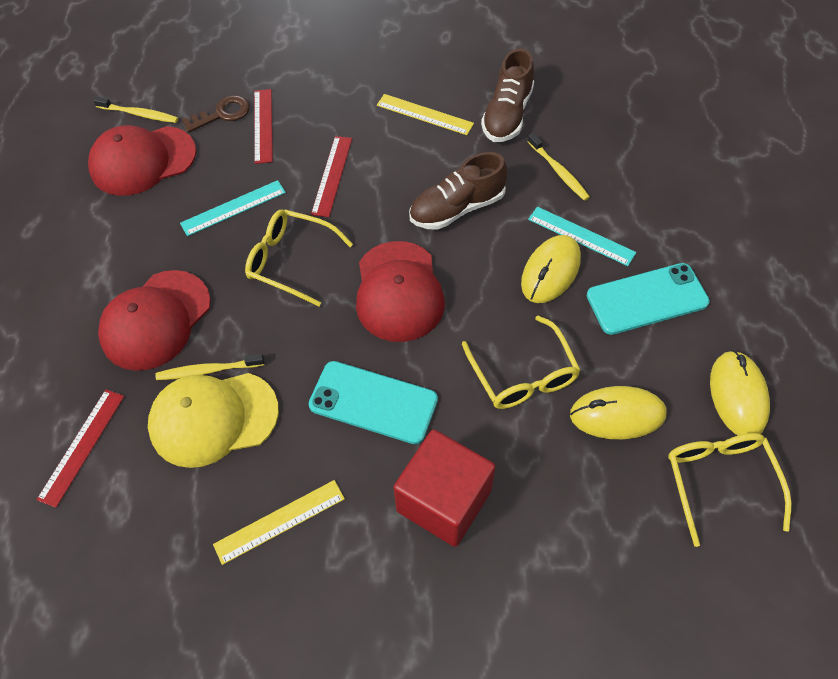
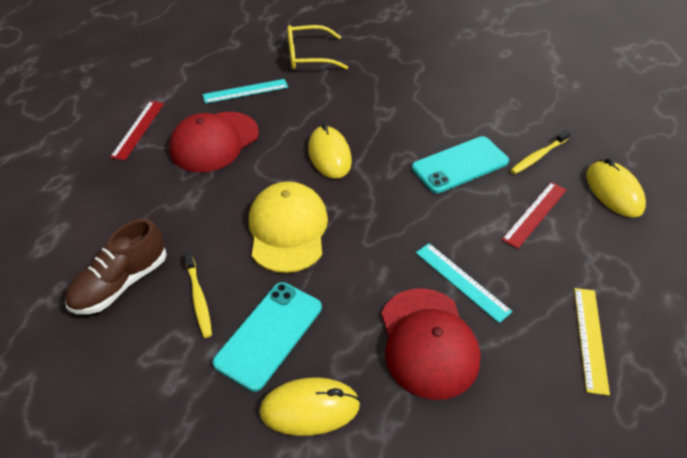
brown key: [182,95,250,133] = 1 -> none = 0
brown shoe: [409,152,507,230] [481,48,534,142] = 2 -> [65,219,167,314] = 1
red cap: [88,125,196,196] [98,270,211,371] [356,241,445,342] = 3 -> [169,112,259,172] [381,288,481,400] = 2
red cube: [394,429,496,547] = 1 -> none = 0
red ruler: [36,389,124,508] [254,89,273,164] [311,136,352,217] = 3 -> [110,101,164,160] [502,182,567,249] = 2
yellow glasses: [245,209,353,307] [462,315,580,409] [668,433,791,547] = 3 -> [287,25,348,70] = 1
yellow ruler: [213,480,345,565] [377,94,474,135] = 2 -> [574,288,610,395] = 1
yellow toothbrush: [93,96,178,123] [156,354,264,380] [528,133,590,201] = 3 -> [184,251,212,338] [510,130,570,174] = 2

